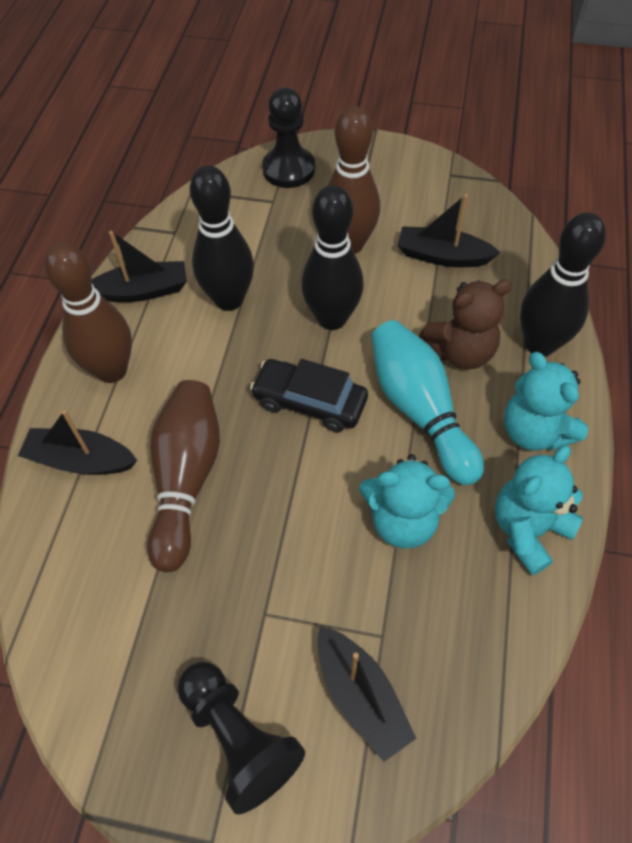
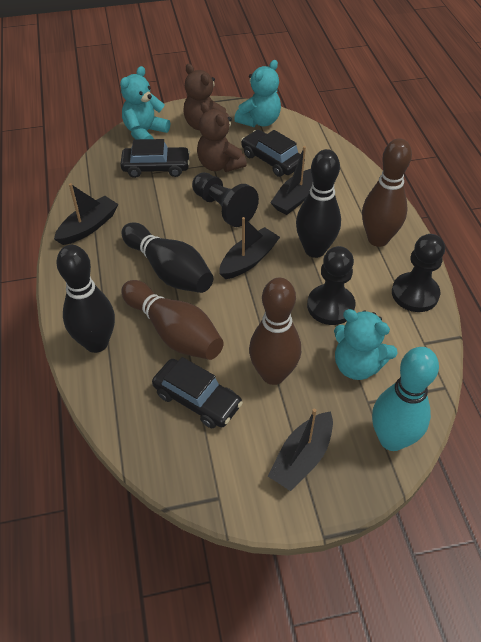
black car: [250,359,368,432] = 1 -> [120,139,190,178] [152,357,243,428] [241,130,305,177] = 3
black pawn: [178,662,305,814] [262,87,315,188] = 2 -> [192,172,259,227] [307,246,356,325] [392,234,445,312] = 3
brown teddy bear: [419,280,512,369] = 1 -> [183,64,229,130] [197,102,247,172] = 2

